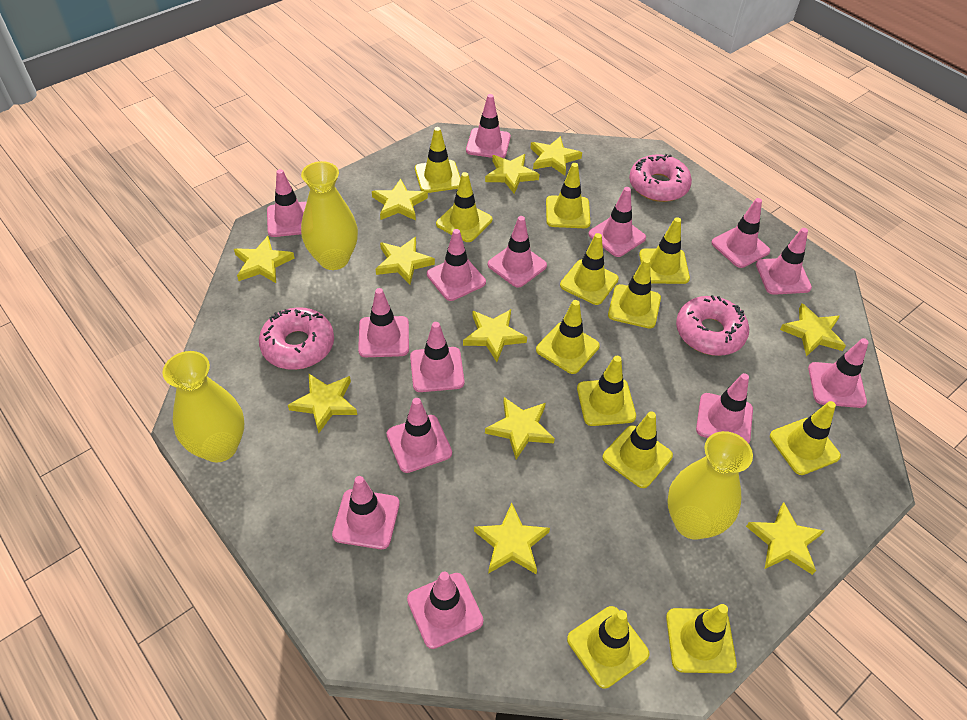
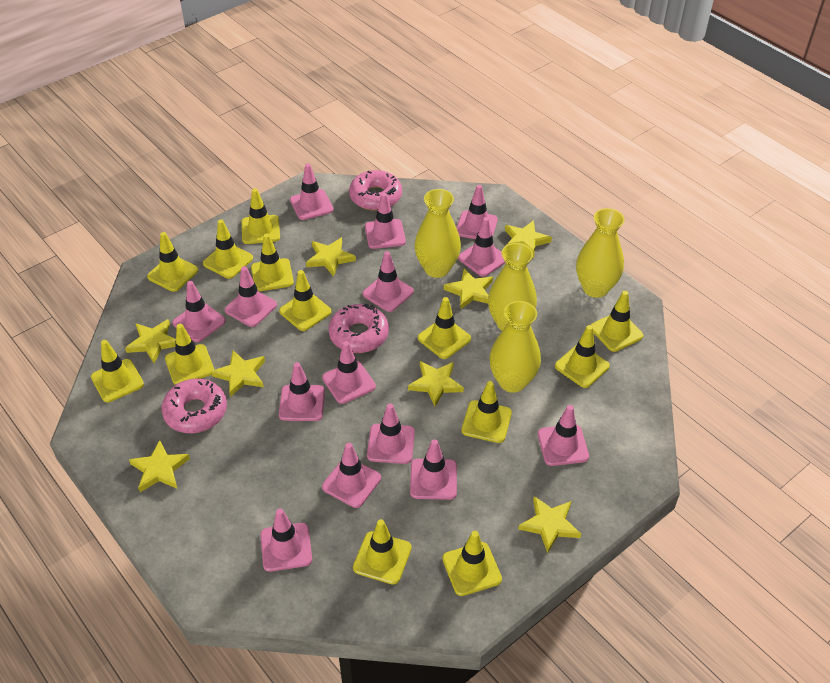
yellow star: [234,236,295,283] [288,374,357,433] [372,179,428,221] [376,237,435,285] [463,309,527,362] [474,503,550,574] [485,154,539,194] [485,397,555,459] [530,136,582,176] [746,502,825,575] [780,303,846,357] = 11 -> [125,319,176,363] [129,440,190,492] [211,350,265,397] [306,237,356,277] [408,361,464,407] [444,268,493,310] [505,220,552,258] [518,496,581,554] = 8
yellow traffic cone: [415,127,461,193] [436,172,492,242] [536,300,600,374] [546,163,591,228] [560,233,619,305] [567,606,650,688] [577,356,636,426] [602,411,673,488] [608,258,661,328] [639,217,690,284] [666,604,737,673] [770,401,841,475] = 12 -> [91,340,144,403] [147,232,198,292] [165,324,214,385] [203,219,253,279] [242,188,280,244] [251,234,294,291] [279,270,331,331] [353,519,412,585] [418,297,471,359] [443,531,502,596] [461,381,512,443] [555,325,610,388] [591,291,643,352] = 13
yellow vase: [163,351,244,463] [301,161,358,270] [667,431,753,540] = 3 -> [415,189,461,278] [488,243,537,331] [489,301,541,393] [576,208,625,298] = 4

